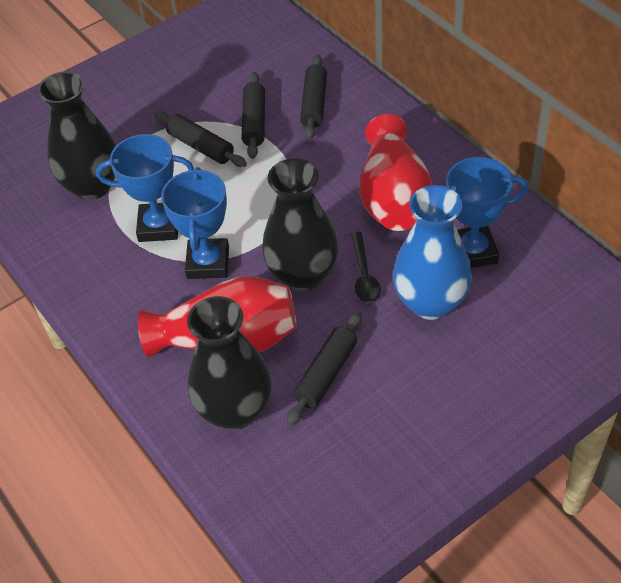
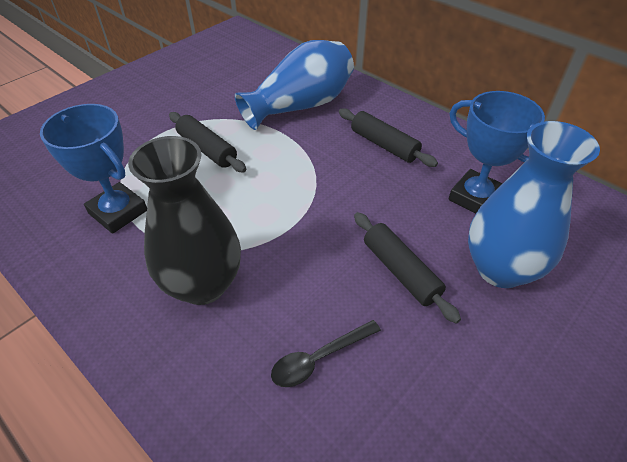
black rolling pin: [154,111,247,167] [241,72,265,159] [287,312,362,426] [300,55,327,140] = 4 -> [169,112,246,172] [339,108,438,167] [354,212,461,323] = 3
black vase: [38,72,116,200] [187,296,272,430] [262,158,338,291] = 3 -> [128,136,241,305] = 1
blue trophy: [96,134,194,242] [161,167,229,279] [446,157,528,268] = 3 -> [40,104,147,234] [449,91,545,213] = 2
blue vase: [393,185,472,320] = 1 -> [235,40,354,130] [468,121,600,288] = 2
red vase: [138,276,296,358] [359,114,432,231] = 2 -> none = 0

